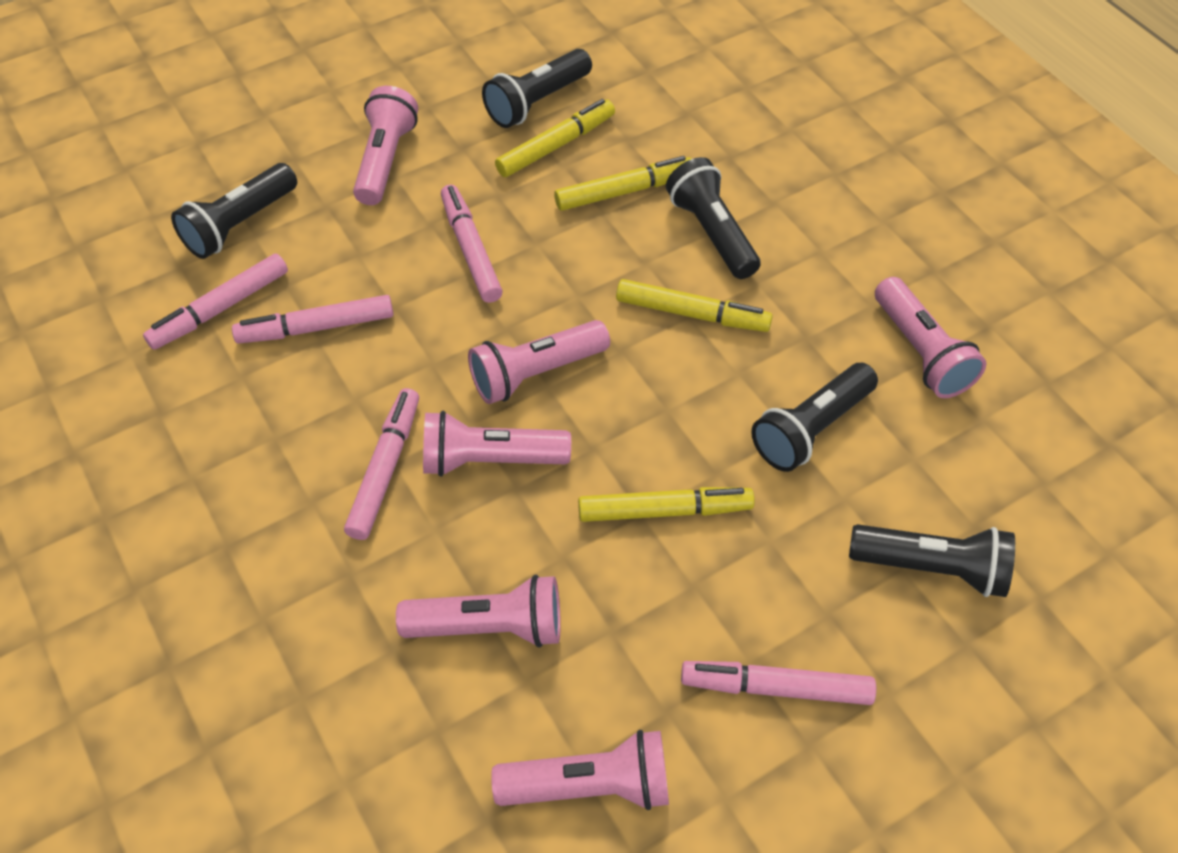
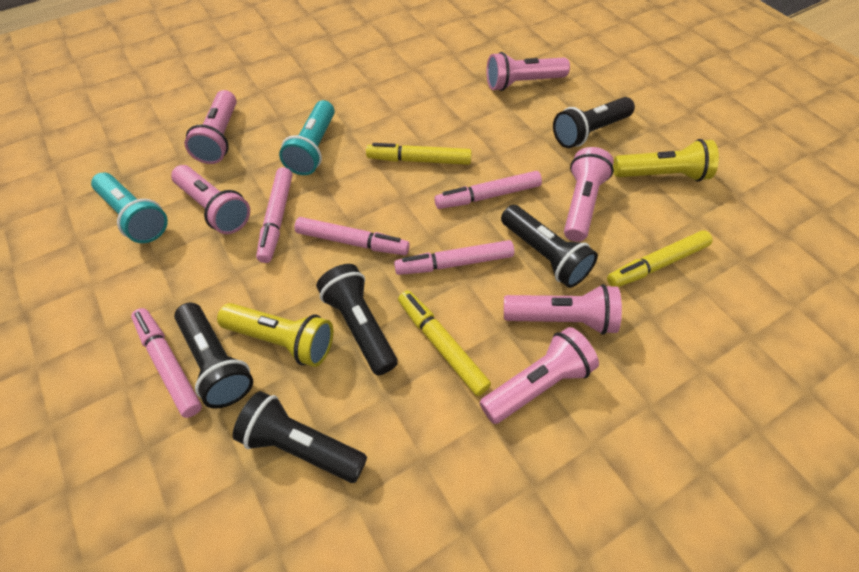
turquoise flashlight: none = 0 -> [91,173,168,243] [279,100,335,175] = 2
yellow flashlight: none = 0 -> [217,303,333,367] [613,139,719,182] = 2
yellow marker: [495,99,615,177] [554,156,692,211] [578,487,755,522] [616,279,773,332] = 4 -> [366,143,472,165] [398,290,491,396] [607,230,713,287] = 3

